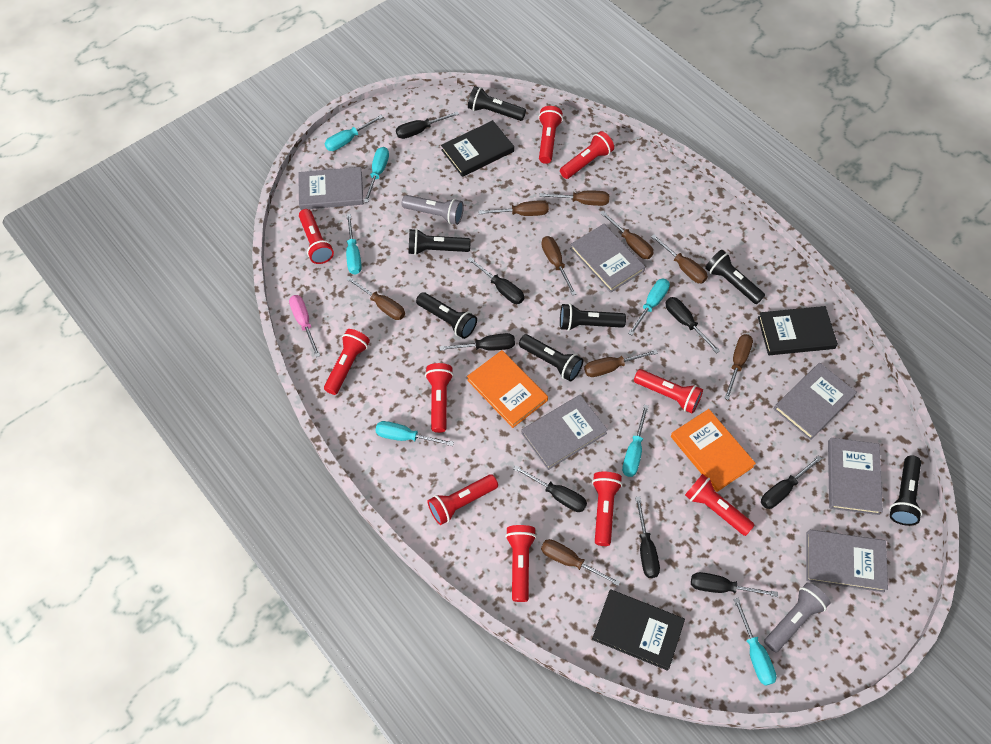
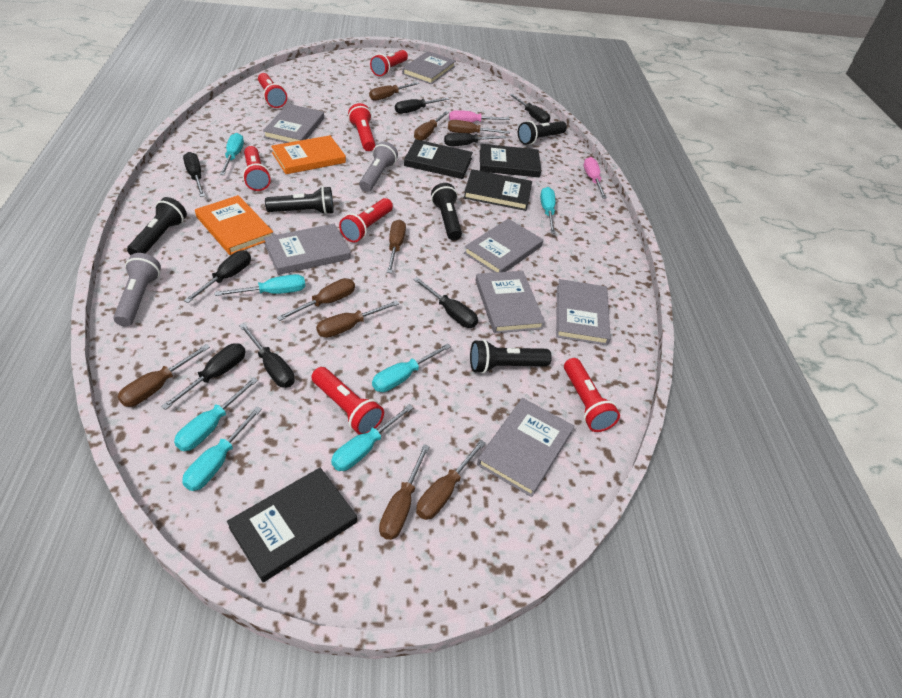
black book: [441,120,514,177] [592,589,685,671] [758,306,838,355] = 3 -> [227,468,357,582] [404,139,473,179] [464,169,532,211] [480,144,541,177] = 4
black flashlight: [408,229,471,255] [416,292,477,339] [468,86,526,121] [519,334,583,381] [560,303,626,331] [705,250,765,304] [889,456,922,526] = 7 -> [127,197,187,255] [265,186,334,215] [431,183,462,241] [470,339,552,374] [518,121,567,145] = 5
grey book: [298,167,364,210] [521,395,608,470] [570,224,645,293] [774,363,857,440] [806,530,888,592] [828,438,883,515] = 6 -> [263,104,324,143] [264,224,351,275] [402,51,456,84] [464,219,543,273] [475,271,545,333] [477,398,575,497] [556,279,611,345] = 7
pink screwdriver: [289,295,320,357] = 1 -> [449,110,510,122] [584,157,607,199] = 2
red flashlight: [299,209,334,264] [324,329,370,395] [425,363,454,433] [427,474,498,525] [505,525,536,602] [539,106,563,164] [560,131,614,179] [592,472,622,546] [634,369,703,414] [685,474,754,536] = 10 -> [243,146,271,191] [258,73,287,108] [311,367,384,435] [339,198,393,242] [348,103,375,151] [370,50,408,76] [564,358,620,432] = 7

